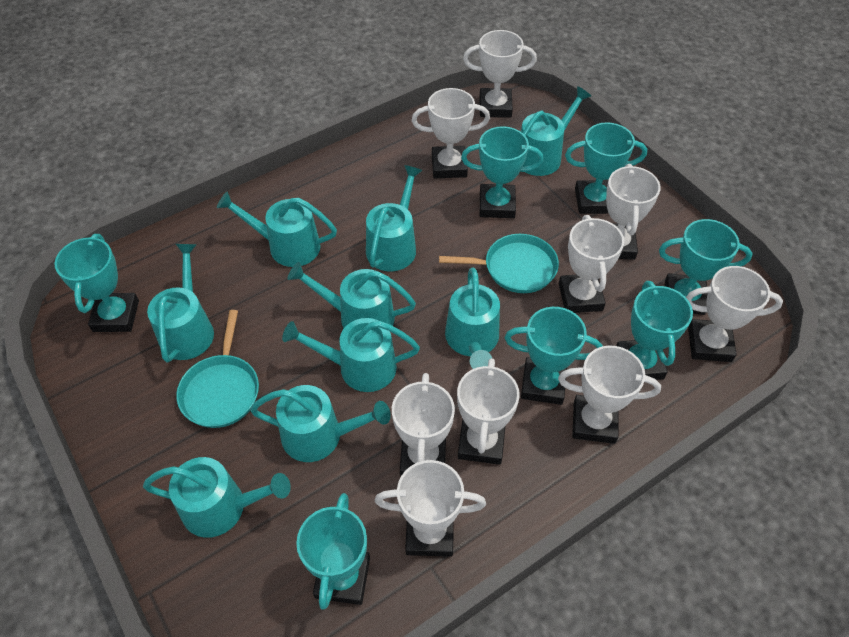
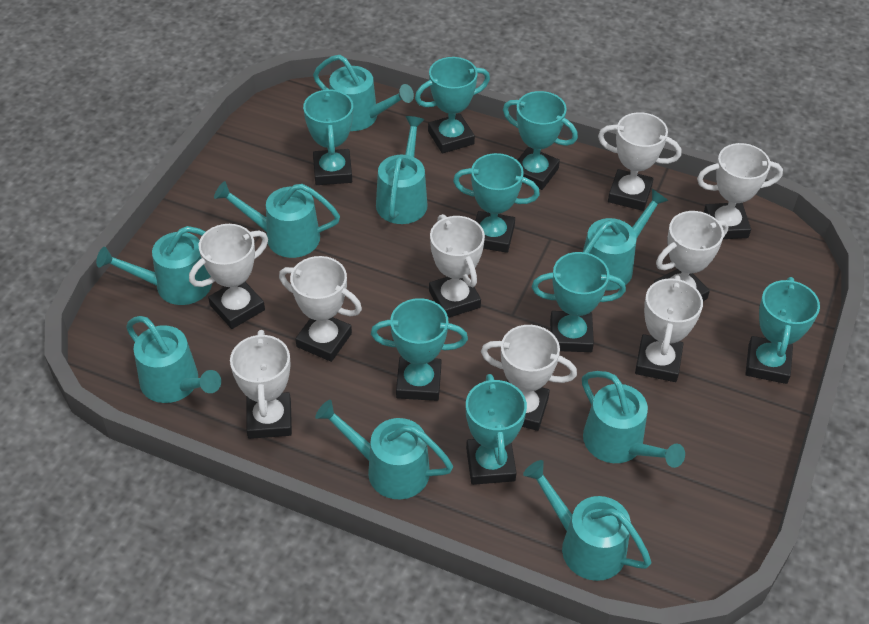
turquoise pan: [176,310,259,428] [439,234,559,293] = 2 -> none = 0
turquoise trophy: [54,234,139,332] [296,493,370,610] [461,126,543,218] [505,307,603,405] [565,122,647,214] [616,281,693,380] [659,219,752,315] = 7 -> [303,88,353,185] [371,298,468,401] [415,57,490,154] [453,153,540,253] [466,374,527,485] [503,91,578,190] [532,252,626,352] [745,277,820,384] = 8

